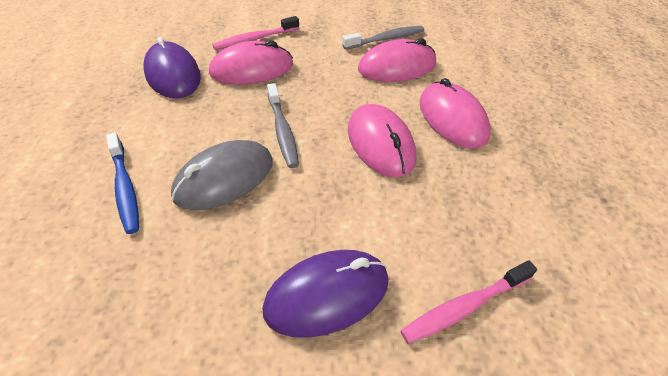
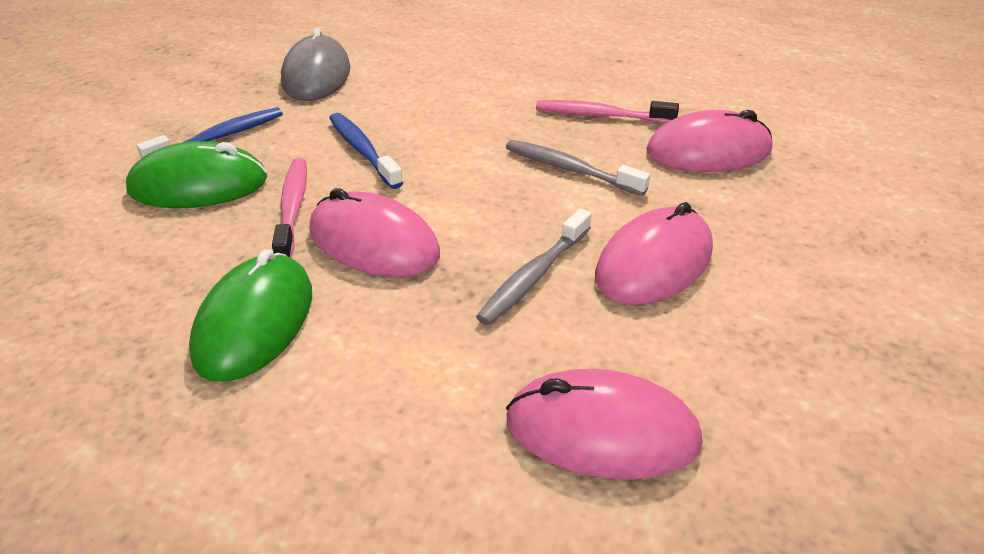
blue toothbrush: [106,132,139,234] = 1 -> [136,107,283,158] [329,113,403,189] = 2
green mouse: none = 0 -> [126,141,267,208] [189,249,312,381] = 2
purple mouse: [143,37,201,99] [262,250,389,338] = 2 -> none = 0

